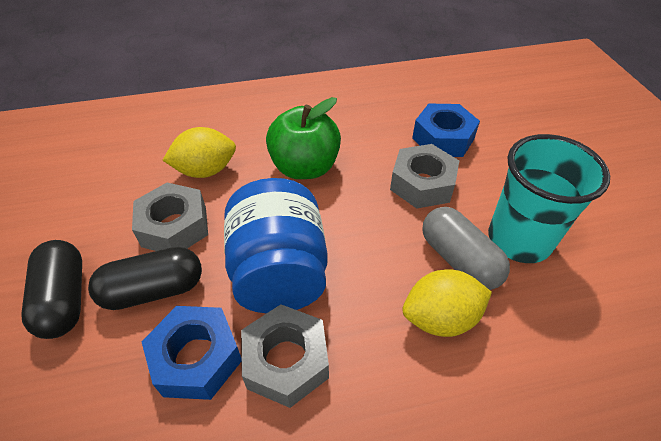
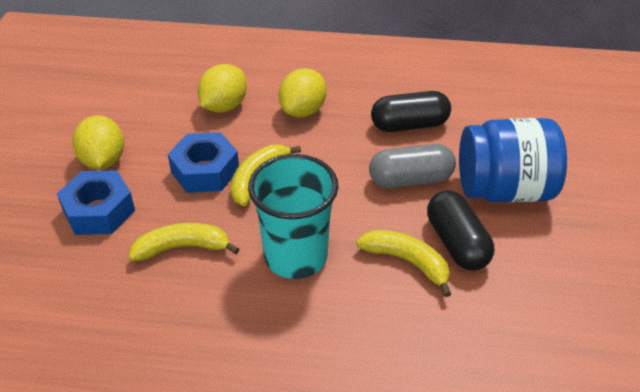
green apple: [266,97,341,179] = 1 -> none = 0
grey nut: [132,182,208,251] [241,304,329,408] [390,144,459,209] = 3 -> none = 0
yellow banana: none = 0 -> [129,223,239,261] [231,144,301,206] [356,230,451,297] = 3
yellow lemon: [162,127,236,178] [402,269,492,337] = 2 -> [72,115,124,169] [198,64,247,113] [278,68,327,118] = 3

